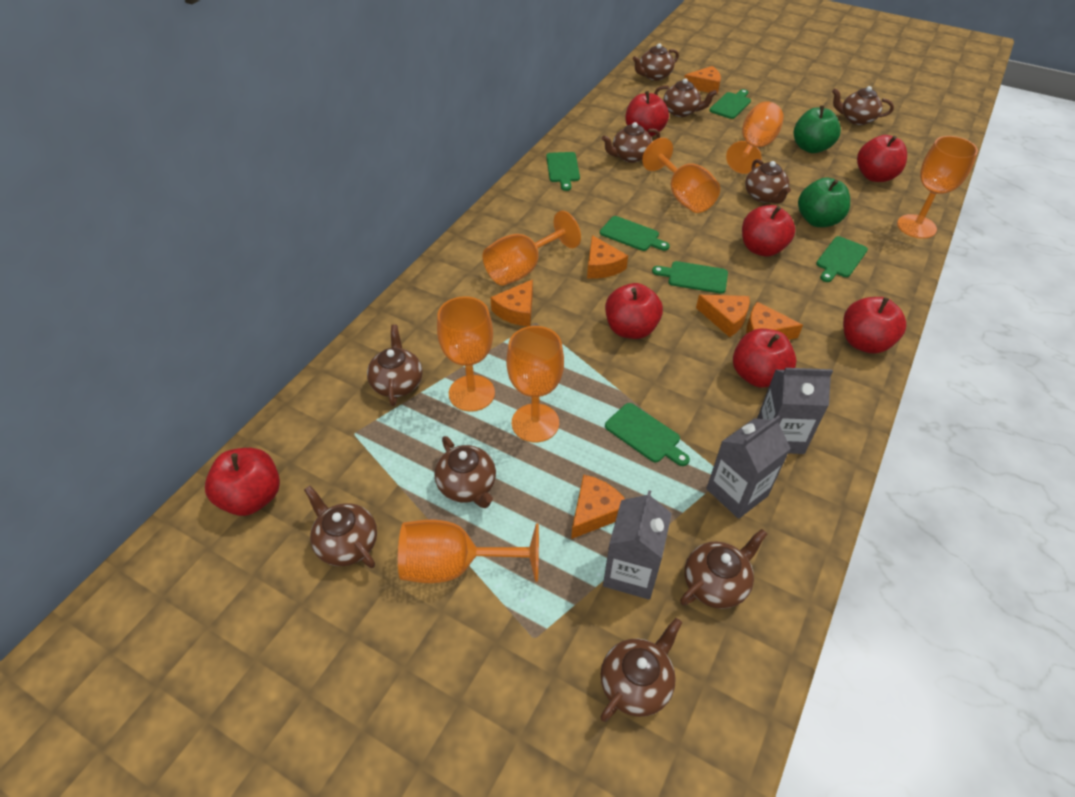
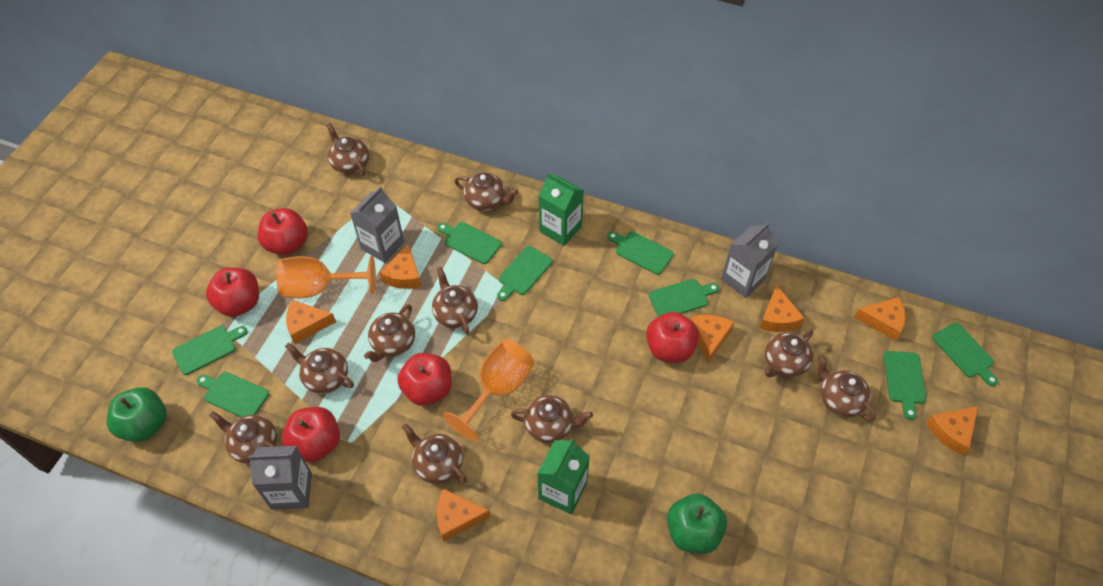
green carton: none = 0 -> [538,172,584,246] [538,438,590,515] = 2
green cutting board: [546,152,580,191] [600,216,670,251] [605,403,690,466] [652,261,728,294] [709,89,751,119] [816,236,868,282] = 6 -> [172,326,248,375] [196,372,269,417] [437,222,502,264] [497,246,552,301] [607,231,674,275] [649,279,719,317] [884,351,926,420] [932,323,998,386] = 8
orange cheese: [490,279,533,326] [571,474,625,539] [587,235,628,279] [684,66,721,94] [696,295,750,337] [746,302,803,340] = 6 -> [286,300,336,344] [379,244,422,289] [437,489,490,541] [691,315,734,363] [760,285,805,332] [854,297,905,341] [926,406,978,455] = 7
orange goblet: [398,520,539,583] [437,296,495,412] [483,211,581,286] [506,326,564,442] [642,138,720,213] [726,102,784,174] [897,136,978,239] = 7 -> [276,256,376,298] [443,339,534,441] = 2
red apple: [205,448,280,516] [605,283,663,339] [626,91,669,137] [733,328,797,388] [742,205,795,257] [843,297,906,354] [857,135,907,182] = 7 -> [206,268,259,317] [258,208,308,255] [282,407,340,462] [397,353,452,406] [646,312,699,363] = 5

